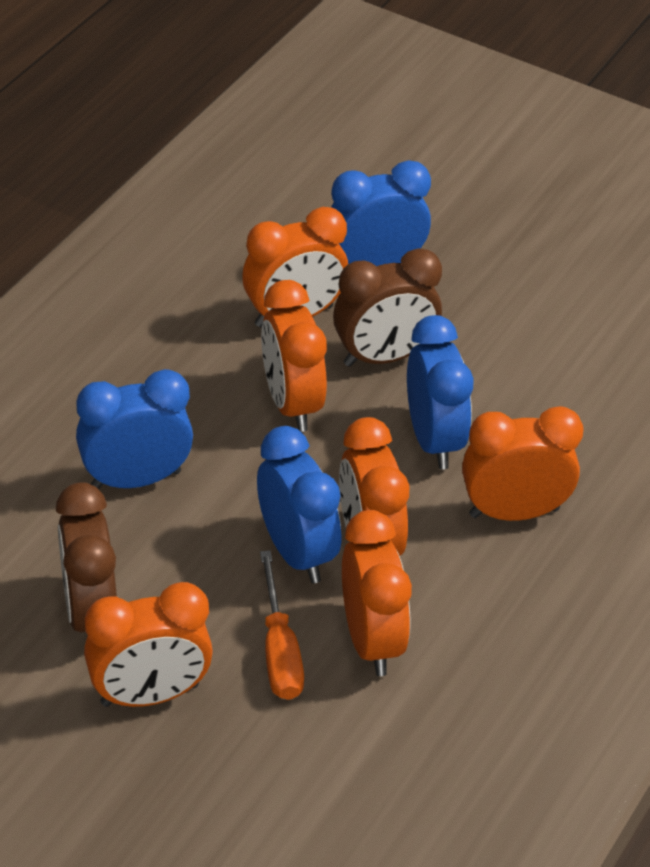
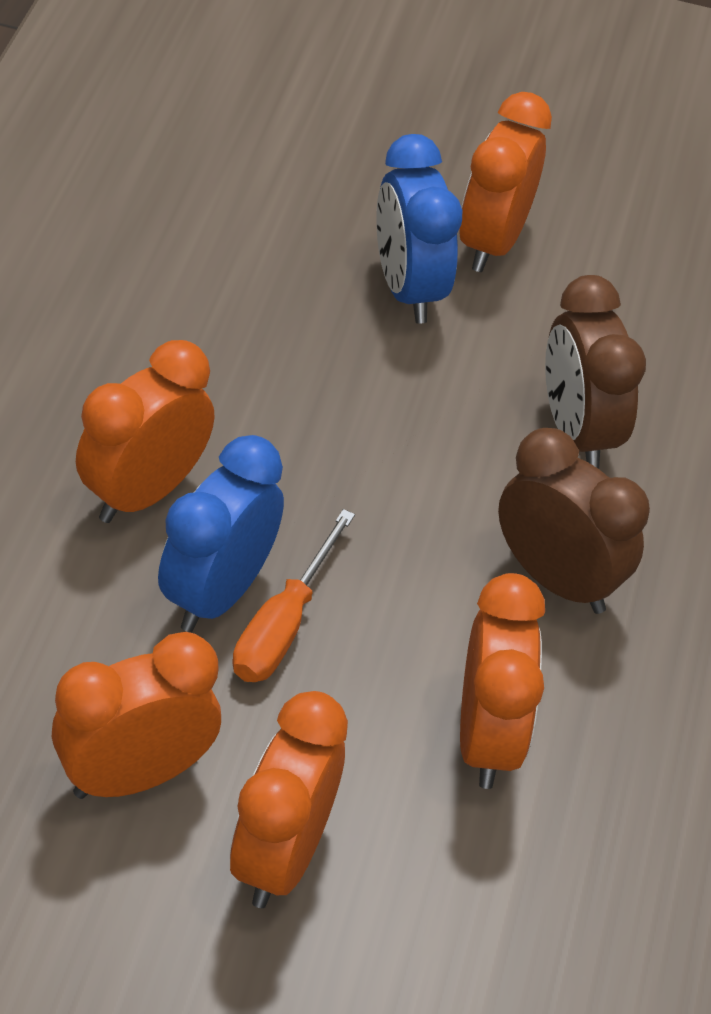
blue clock: [76,369,193,489] [257,426,341,583] [331,160,431,266] [407,315,474,469] = 4 -> [158,435,284,632] [376,134,462,324] = 2
orange clock: [84,582,213,707] [242,207,348,327] [261,280,327,432] [339,417,409,556] [342,510,412,676] [462,406,584,521] = 6 -> [52,632,221,799] [76,340,214,523] [230,691,348,908] [459,92,552,272] [460,573,545,789] = 5

